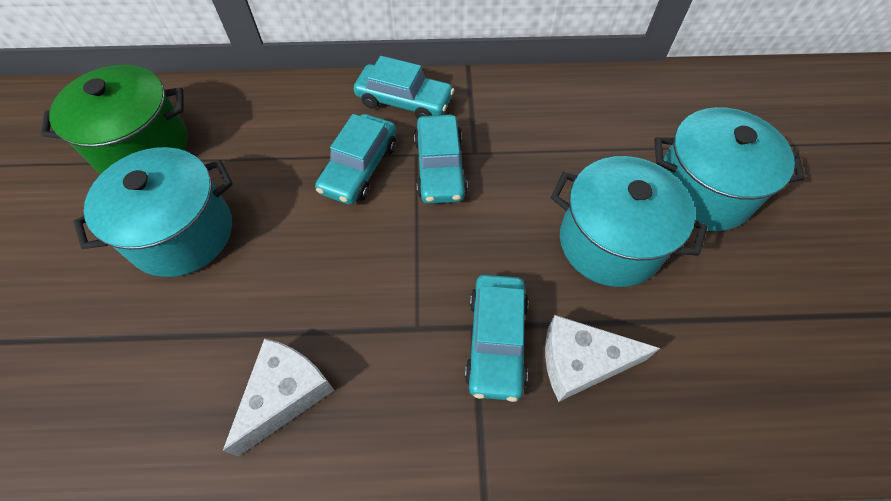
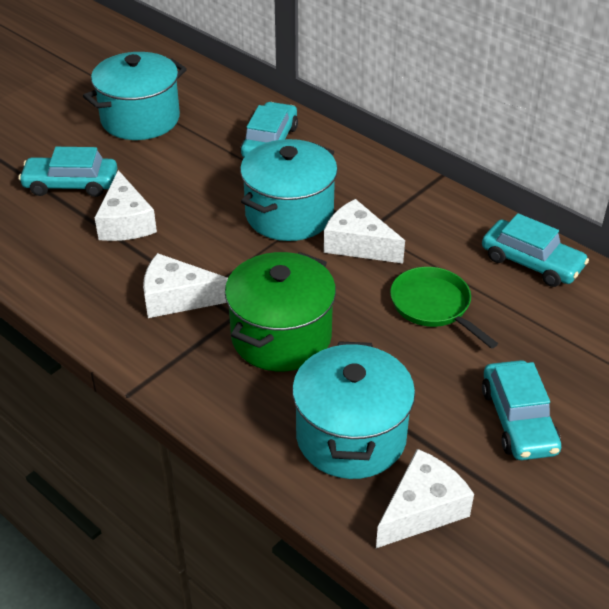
green pan: none = 0 -> [390,267,498,349] = 1
white cheese: [223,338,334,456] [545,315,660,402] = 2 -> [95,170,157,241] [143,253,228,318] [324,199,405,263] [376,449,474,548] = 4

